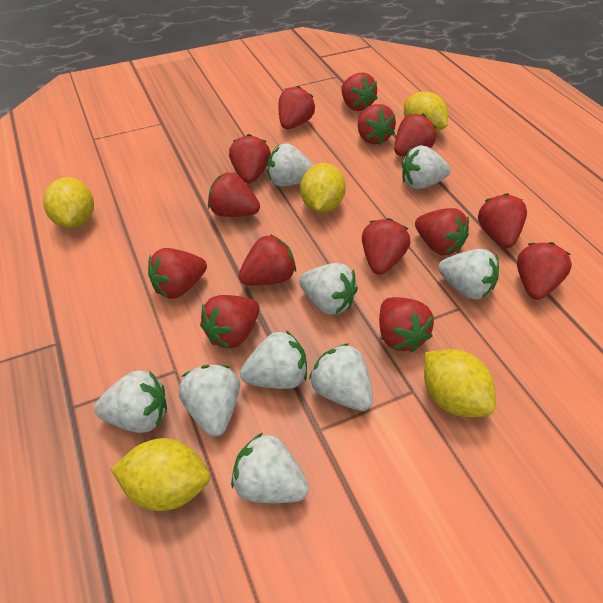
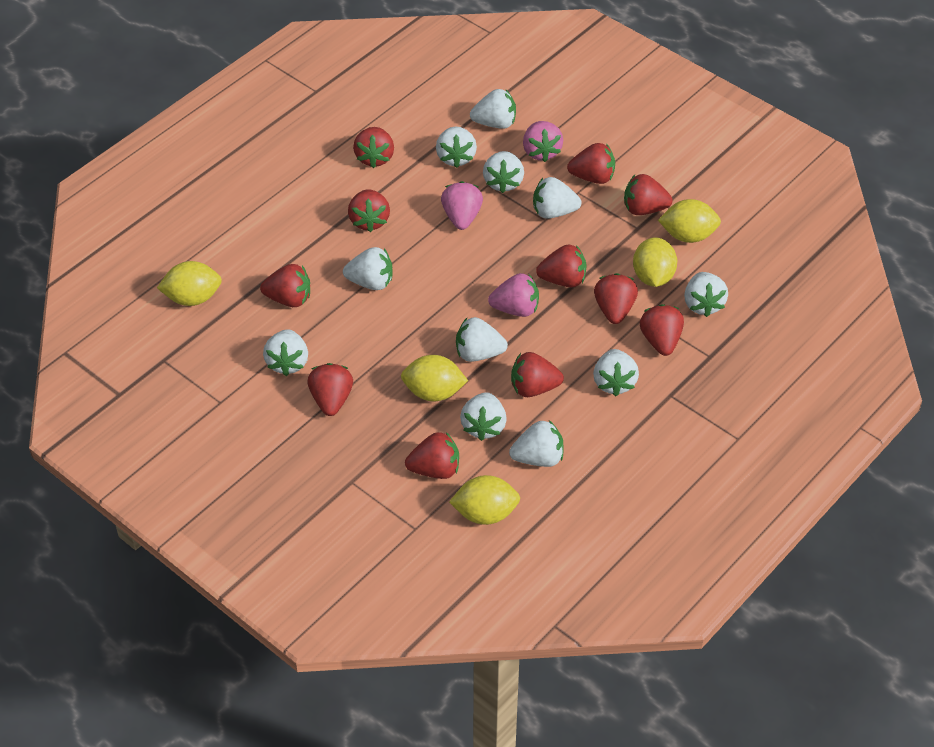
pink strawberry: none = 0 -> [441,181,483,230] [488,273,539,317] [523,121,563,162] = 3
red strawberry: [148,248,207,299] [200,295,260,349] [208,172,260,217] [229,134,271,184] [239,234,296,286] [279,86,315,129] [341,72,378,111] [358,104,396,145] [362,218,410,275] [379,297,434,352] [394,114,436,156] [415,208,469,255] [478,193,527,248] [517,242,572,300] = 14 -> [260,264,310,307] [308,363,353,416] [348,189,390,232] [353,127,394,168] [405,432,459,479] [511,352,564,397] [536,244,587,287] [567,143,615,184] [594,273,638,324] [624,174,673,215] [640,304,684,356] = 11
white strawberry: [94,370,167,433] [179,365,240,437] [231,433,309,503] [240,331,307,389] [268,143,314,187] [299,263,358,315] [309,343,373,411] [402,145,451,189] [438,249,499,300] = 9 -> [263,329,308,376] [343,247,393,290] [436,126,477,168] [456,317,508,362] [460,392,507,441] [470,89,516,129] [483,151,524,193] [509,420,564,467] [533,177,582,219] [593,349,639,396] [684,272,728,317] = 11

